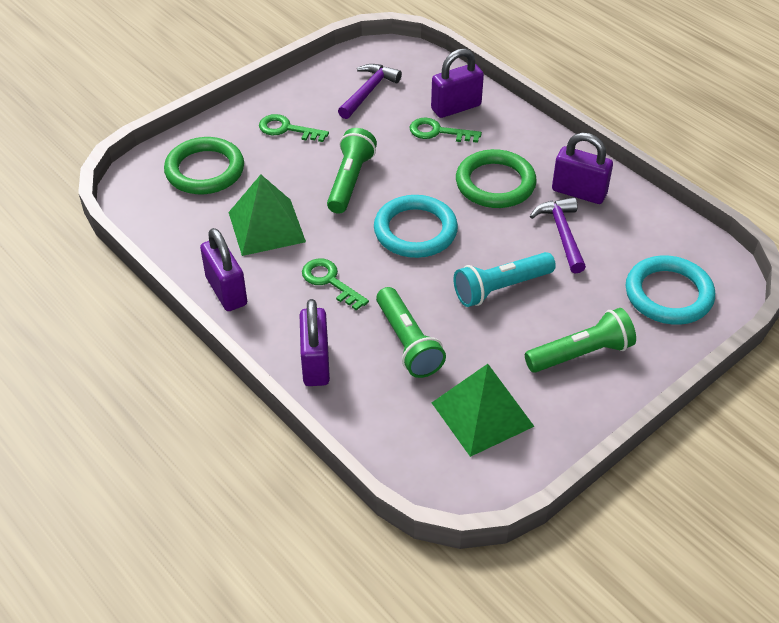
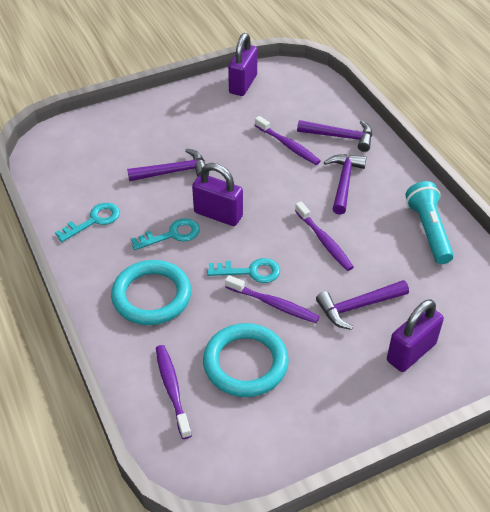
green flashlight: [327,128,377,214] [376,287,446,378] [525,308,636,373] = 3 -> none = 0
green key: [259,114,329,142] [302,258,369,311] [410,118,482,143] = 3 -> none = 0
green pyramid: [228,175,306,256] [432,364,535,457] = 2 -> none = 0
green ring: [164,137,244,194] [456,149,537,208] = 2 -> none = 0
purple hammer: [338,64,402,119] [530,197,586,273] = 2 -> [127,148,209,181] [297,120,372,152] [316,280,409,330] [324,154,366,215] = 4
purple padlock: [200,228,247,311] [300,299,330,386] [431,49,484,118] [552,133,613,204] = 4 -> [192,163,243,226] [228,33,258,96] [387,299,444,372] = 3
purple toothbrush: none = 0 -> [156,345,192,439] [225,275,320,323] [255,116,320,165] [295,202,354,271] = 4
turquoise key: none = 0 -> [55,203,120,242] [131,218,200,250] [207,258,280,283] = 3

